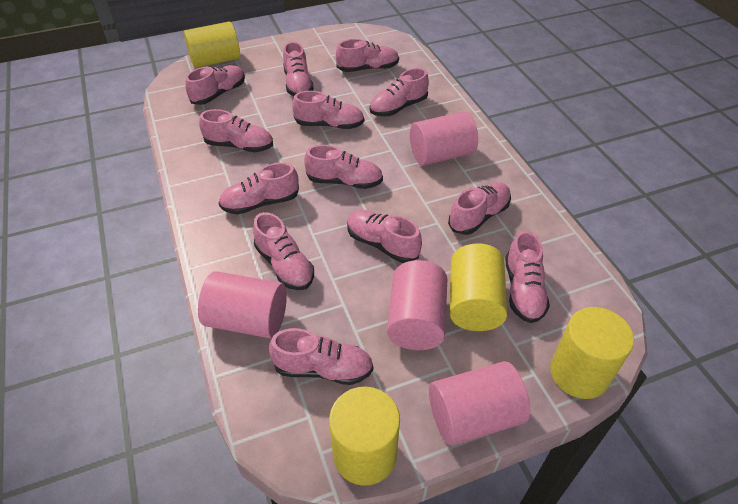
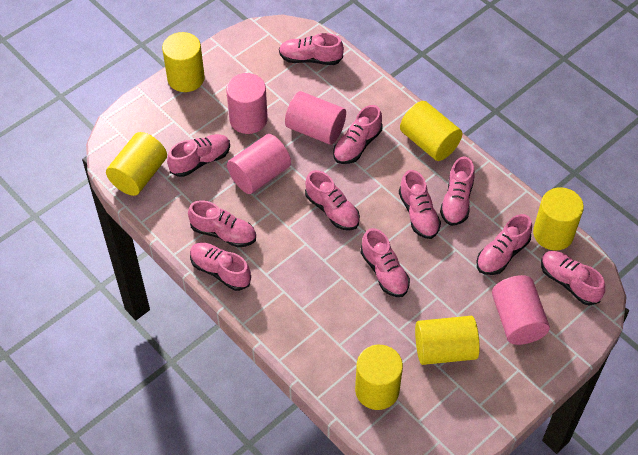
pink shoe: [185,65,245,105] [199,109,273,152] [219,162,299,215] [253,212,314,290] [269,328,373,385] [283,42,314,96] [292,91,364,129] [304,145,383,189] [336,39,399,72] [347,210,422,263] [370,68,429,117] [448,182,511,235] [505,231,550,323] = 13 -> [167,134,230,177] [188,200,256,247] [190,242,251,291] [279,33,344,65] [305,170,360,230] [333,105,382,164] [361,228,410,297] [399,170,441,239] [440,157,475,226] [477,214,532,275] [541,251,605,306] = 11
yellow cylinder: [184,22,240,68] [329,386,400,486] [450,243,507,331] [550,307,634,399] = 4 -> [106,132,167,196] [162,32,205,92] [355,345,403,410] [400,101,462,161] [415,316,480,365] [533,187,584,251] = 6

